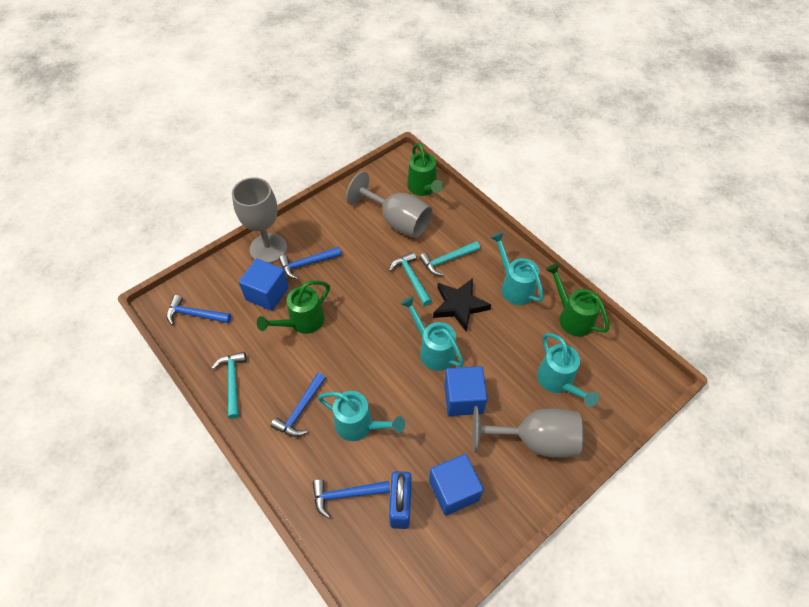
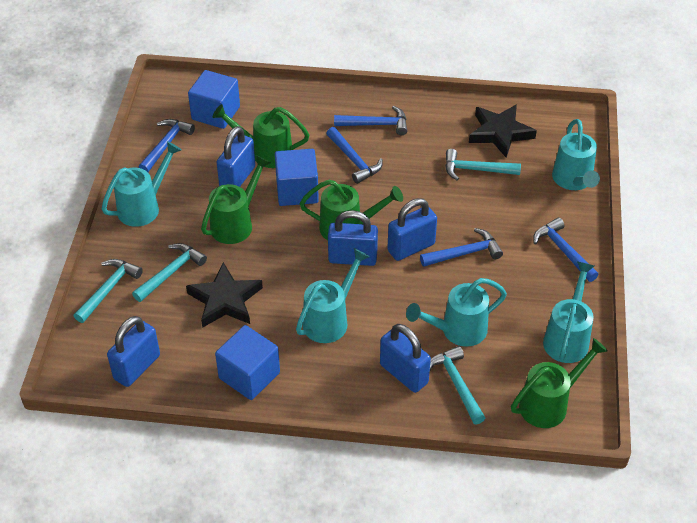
black star: [433,278,491,332] = 1 -> [186,262,263,328] [469,104,537,158] = 2
blue hammer: [167,295,231,326] [271,373,326,437] [279,247,342,279] [313,479,390,519] = 4 -> [139,119,195,172] [326,127,383,184] [334,106,407,135] [420,228,503,267] [533,217,599,282] = 5
blue padlock: [389,471,412,529] = 1 -> [107,316,160,387] [216,126,255,187] [328,210,378,266] [380,324,431,393] [387,198,437,261] = 5
green watering can: [257,280,330,334] [407,143,443,196] [546,263,609,337] = 3 -> [201,155,271,244] [213,104,309,168] [300,180,403,240] [511,338,608,428] = 4
grey goblet: [232,177,287,263] [346,171,433,238] [473,406,583,458] = 3 -> none = 0
turquoise hammer: [212,352,247,419] [389,252,432,306] [419,241,480,276] = 3 -> [74,259,143,323] [132,243,207,302] [430,346,485,424] [445,149,521,181] = 4
turquoise watering can: [318,391,405,441] [401,296,464,371] [491,232,544,305] [537,333,599,407] = 4 -> [102,141,181,227] [296,248,370,343] [406,278,507,347] [543,262,594,363] [552,119,600,190] = 5

